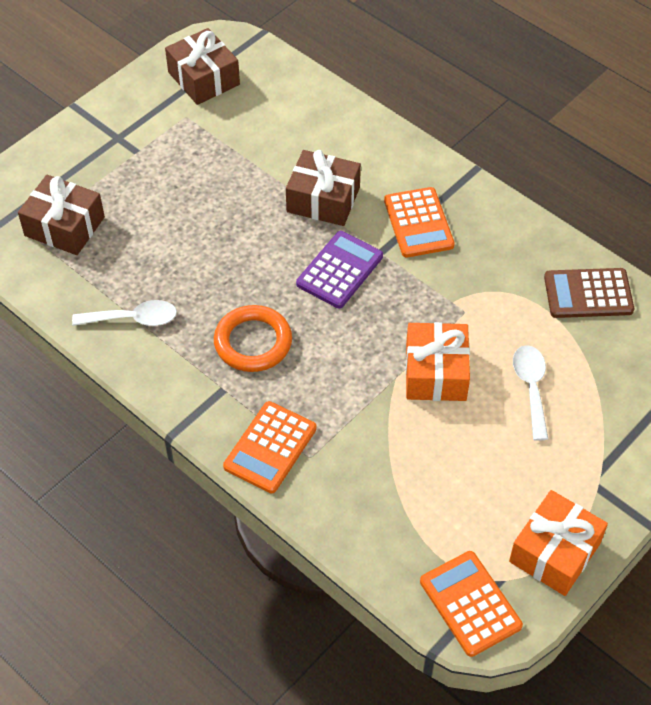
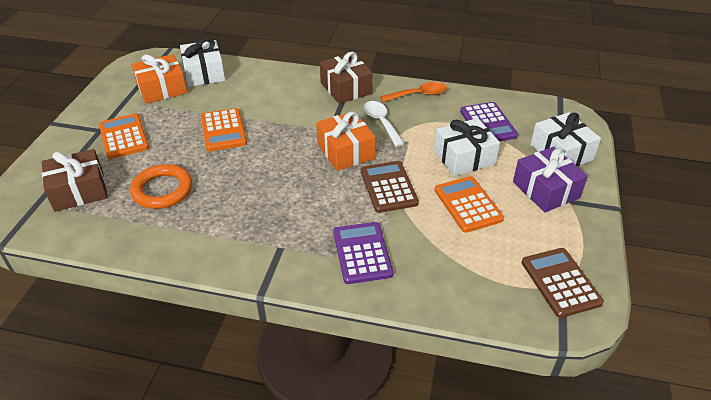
brown calculator: [544,268,634,318] = 1 -> [361,161,419,213] [522,248,604,318] = 2
brown gift: [18,175,105,255] [165,28,240,105] [286,150,361,226] = 3 -> [42,149,108,212] [320,52,373,104] = 2
orange spoon: none = 0 -> [380,82,447,102] = 1
purple calculator: [296,231,383,308] = 1 -> [333,222,393,284] [460,102,518,141] = 2
purple gift: none = 0 -> [513,147,588,212] = 1
white gift: none = 0 -> [180,38,225,87] [434,118,500,176] [530,112,601,166] = 3
white spoon: [72,300,177,326] [513,345,548,441] = 2 -> [364,101,405,147] = 1

